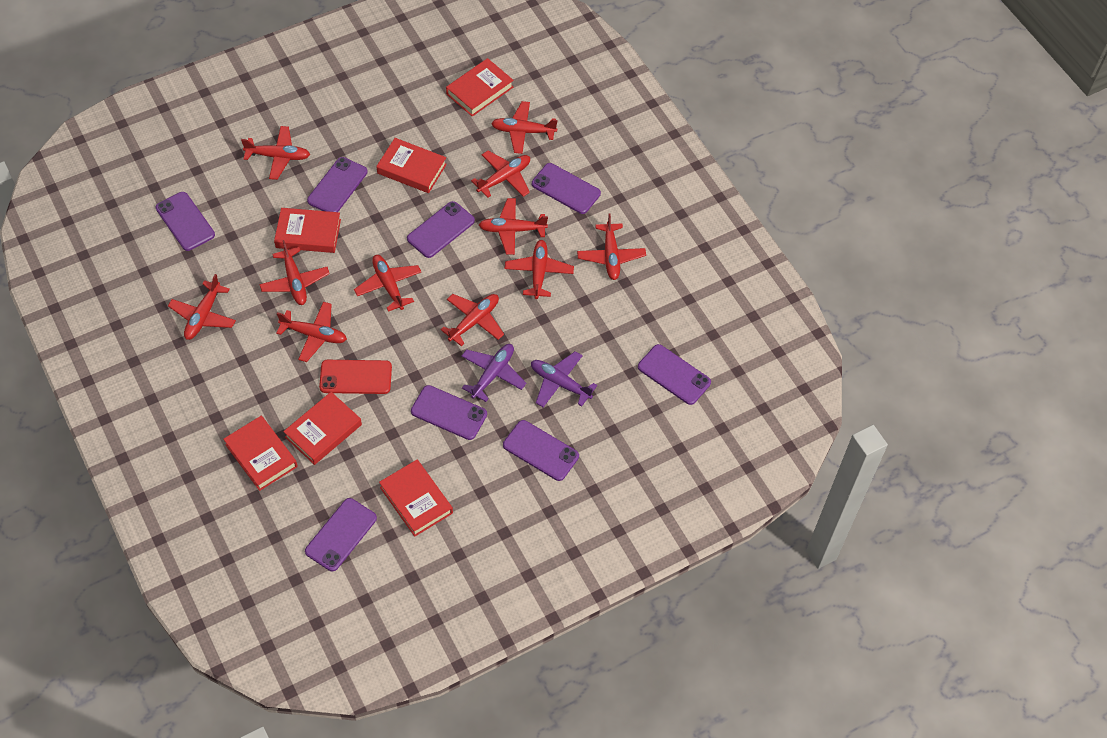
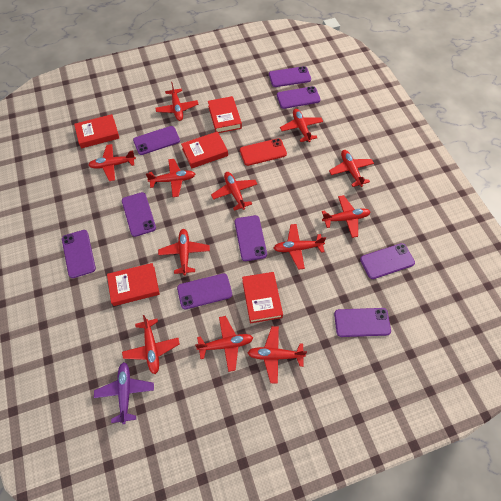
purple phone: [155,192,215,251] [305,498,377,571] [307,157,368,212] [407,201,475,258] [411,385,487,440] [503,420,579,481] [532,163,601,214] [638,344,711,405] = 8 -> [62,230,96,278] [122,192,156,237] [133,126,180,155] [177,273,232,309] [235,215,267,261] [269,66,311,87] [277,86,321,109] [334,308,391,337] [360,243,415,279] = 9
purple plane: [462,344,526,402] [531,351,597,407] = 2 -> [94,362,154,424] = 1
red book: [223,416,298,491] [274,208,341,253] [283,392,362,465] [376,138,447,193] [379,460,453,537] [446,58,514,117] = 6 -> [74,114,119,148] [107,263,160,306] [181,131,228,168] [208,96,242,133] [242,272,283,323] = 5
red plane: [168,274,236,340] [241,126,310,180] [259,240,330,305] [276,302,347,362] [354,255,422,312] [441,294,504,346] [471,151,530,198] [479,198,548,255] [491,101,558,154] [504,240,574,299] [577,214,646,280] = 11 -> [89,144,136,181] [122,315,180,374] [146,159,195,197] [155,82,199,121] [158,229,210,275] [195,316,253,372] [211,172,257,211] [248,326,307,384] [274,224,326,270] [280,109,323,142] [322,195,370,238] [329,150,374,187] = 12

